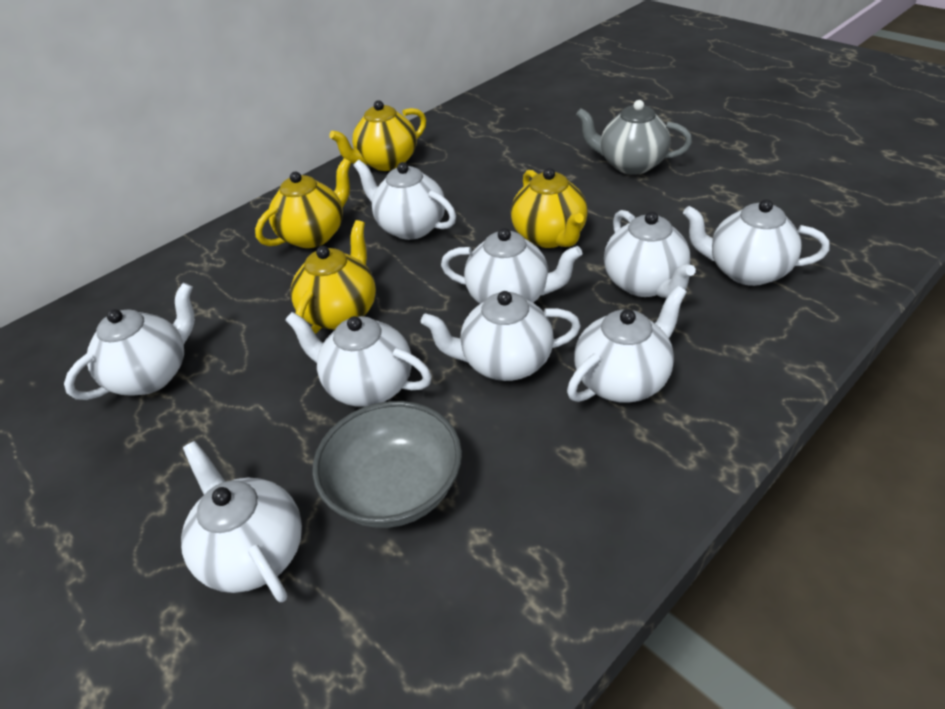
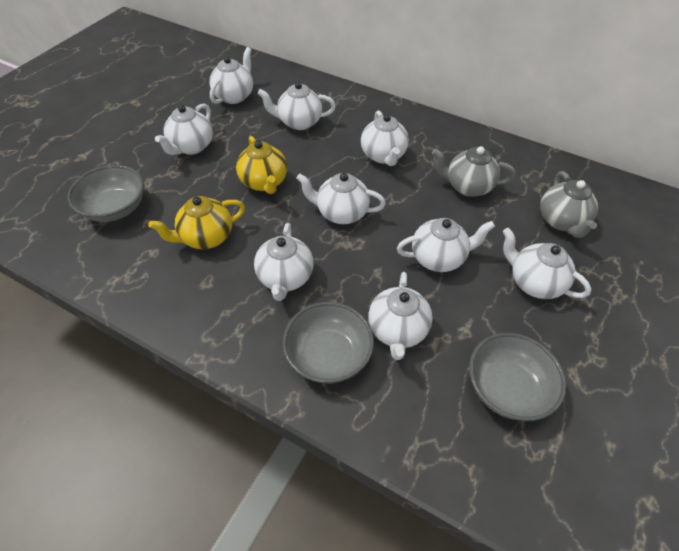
grey bowl: [312,401,462,528] = 1 -> [67,165,144,222] [282,302,374,383] [469,333,566,421] = 3
grey teapot: [576,100,692,175] = 1 -> [432,146,516,197] [540,171,598,238] = 2
yellow teapot: [255,158,351,248] [291,220,376,334] [329,100,426,171] [511,168,588,248] = 4 -> [148,196,245,249] [236,136,287,194] = 2

